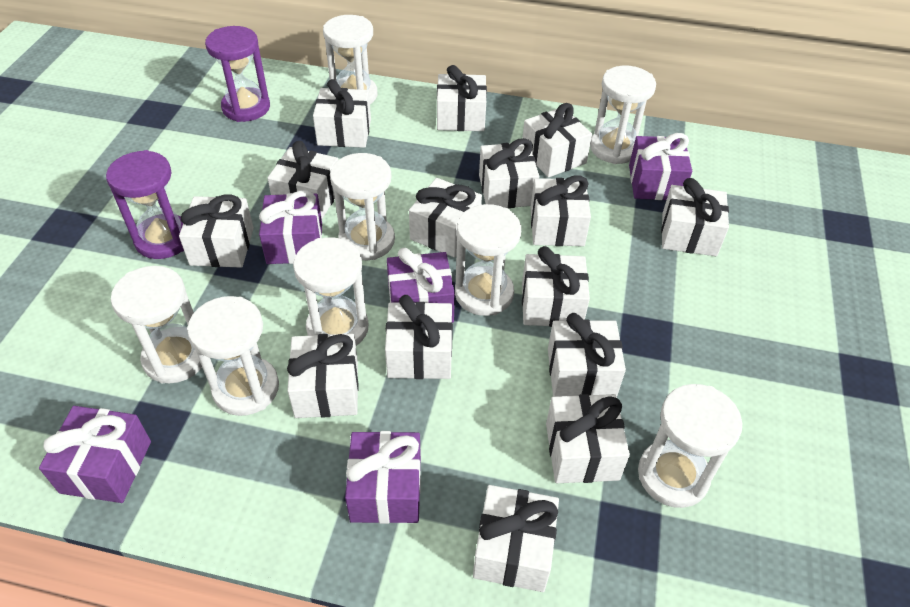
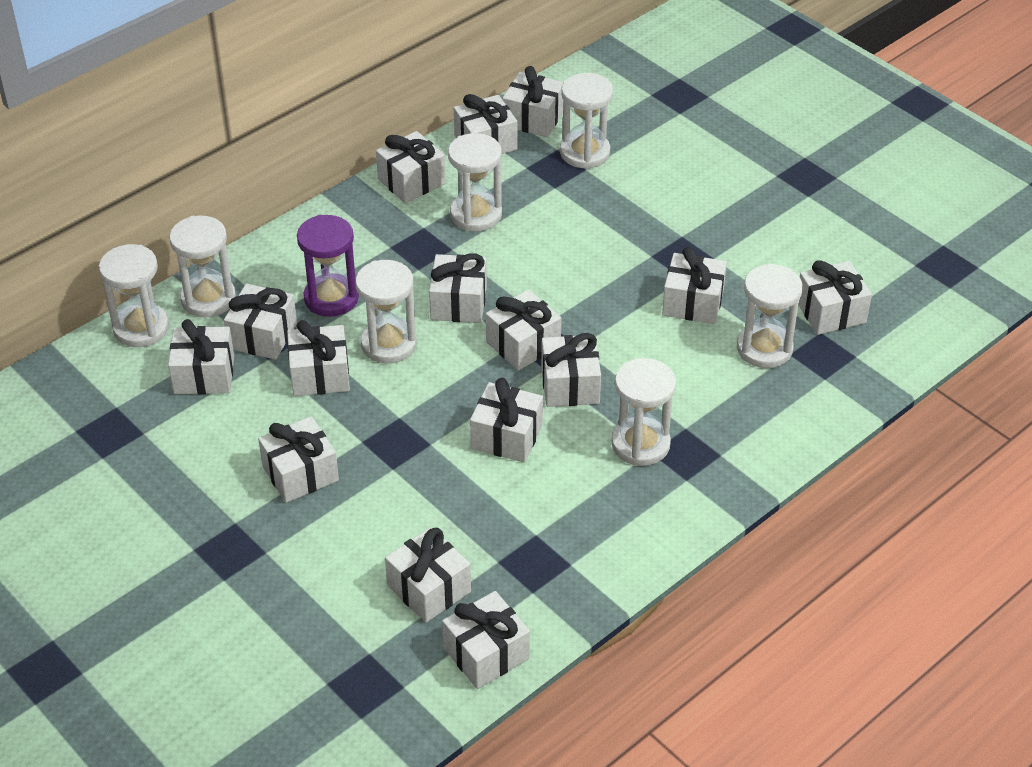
purple gift: [39,406,151,503] [259,190,322,264] [345,431,421,524] [387,248,455,323] [629,133,692,200] = 5 -> none = 0
purple hourglass: [106,150,184,259] [205,26,270,122] = 2 -> [297,215,359,317] = 1
white hourglass: [111,266,202,383] [187,296,279,416] [293,237,368,346] [323,15,377,104] [330,153,395,260] [455,204,521,316] [590,66,656,164] [638,384,742,508] = 8 -> [99,244,169,347] [169,215,236,317] [356,260,417,363] [448,133,502,231] [560,73,613,169] [611,358,676,466] [737,263,803,368] = 7

